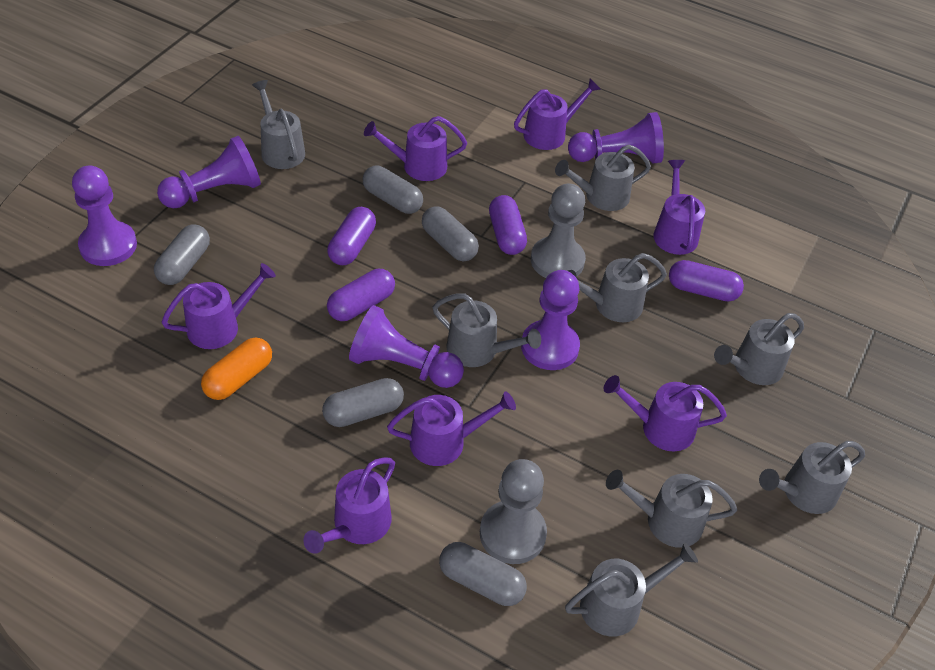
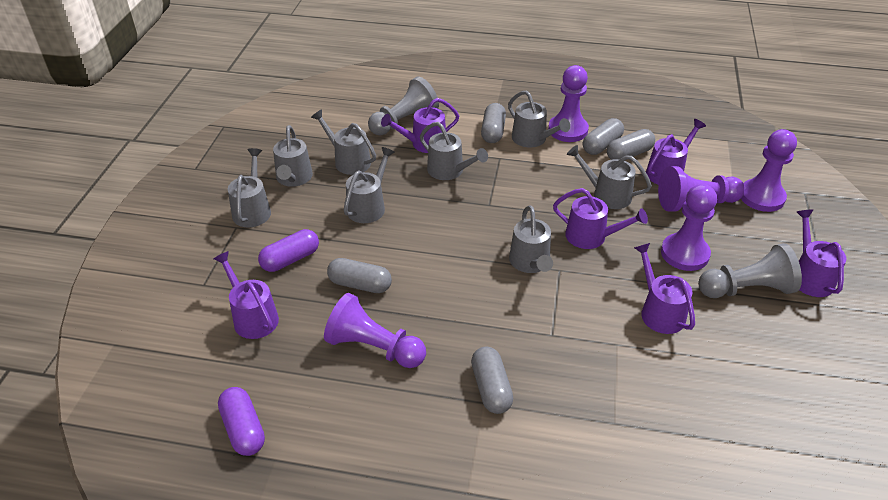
orange capsule: [201,338,272,400] = 1 -> none = 0
purple capsule: [327,207,376,265] [327,269,395,321] [489,195,527,255] [669,260,744,301] = 4 -> [218,387,265,456] [258,229,319,272] = 2
purple watering can: [162,263,276,349] [303,458,395,554] [364,116,467,181] [387,391,516,466] [514,78,601,150] [604,375,727,451] [653,160,705,255] = 7 -> [214,251,279,339] [381,98,459,153] [553,188,648,249] [634,243,695,334] [646,119,706,185] [797,210,847,297] = 6

